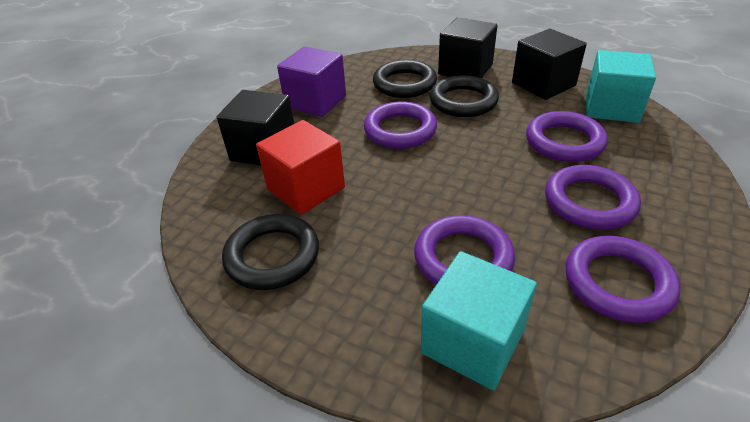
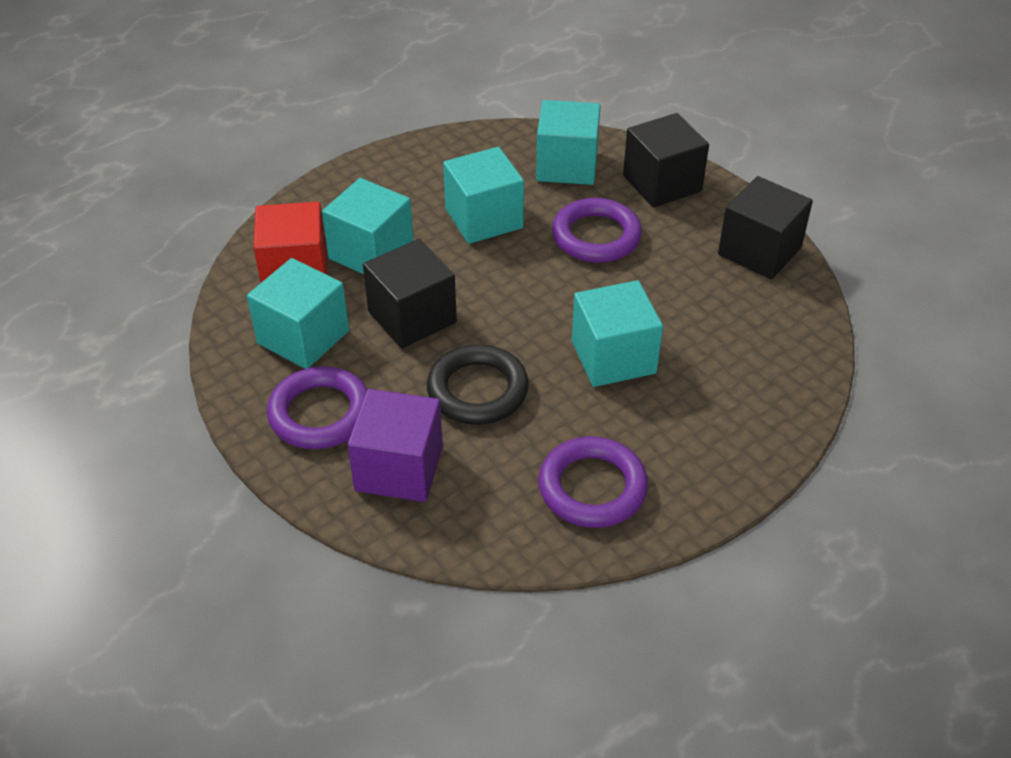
black ring: [222,214,319,290] [373,60,437,98] [429,75,499,117] = 3 -> [427,344,529,425] = 1
purple ring: [364,101,437,149] [414,215,515,285] [526,111,608,162] [545,165,641,230] [566,236,681,323] = 5 -> [267,366,368,449] [538,436,648,528] [552,198,642,263] = 3
turquoise cube: [421,251,537,390] [586,50,656,123] = 2 -> [247,258,349,369] [322,178,414,274] [443,147,524,244] [536,100,601,185] [572,280,663,387] = 5

